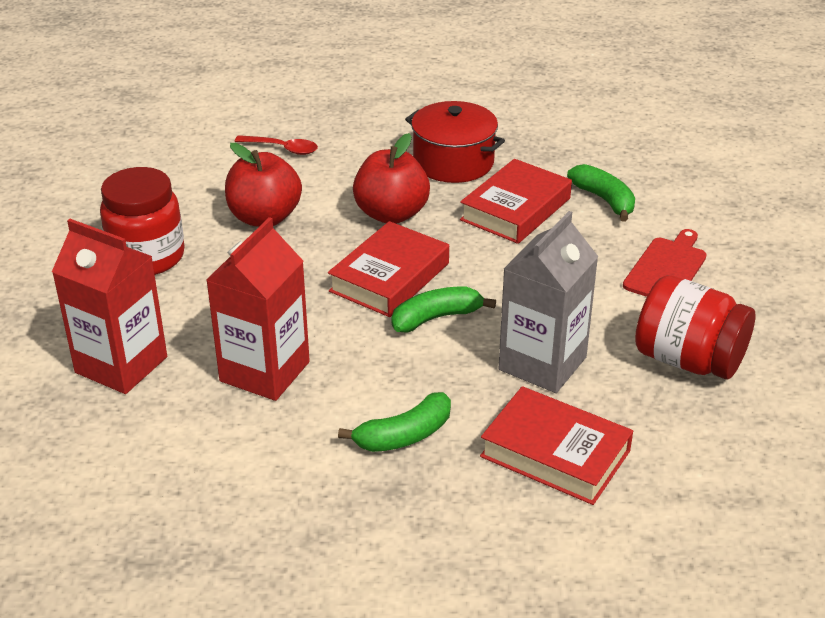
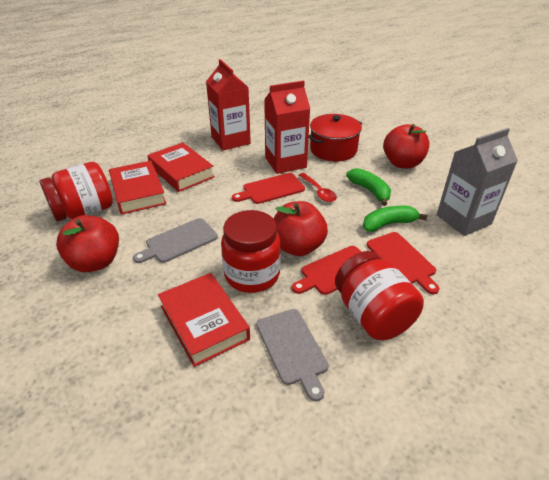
green banana: [338,392,451,452] [392,287,496,333] [567,164,635,222] = 3 -> [346,168,391,206] [363,206,428,232] = 2
grey cutting board: none = 0 -> [133,218,218,263] [256,309,329,401] = 2
red apple: [225,143,302,227] [353,133,430,224] = 2 -> [56,215,119,272] [274,201,328,256] [383,124,429,168] = 3
red cutting board: [623,229,707,297] = 1 -> [232,173,305,204] [292,246,361,295] [367,232,440,294] = 3
red jar: [100,167,185,275] [635,275,755,379] = 2 -> [39,162,113,222] [221,210,281,293] [335,251,424,340] = 3

